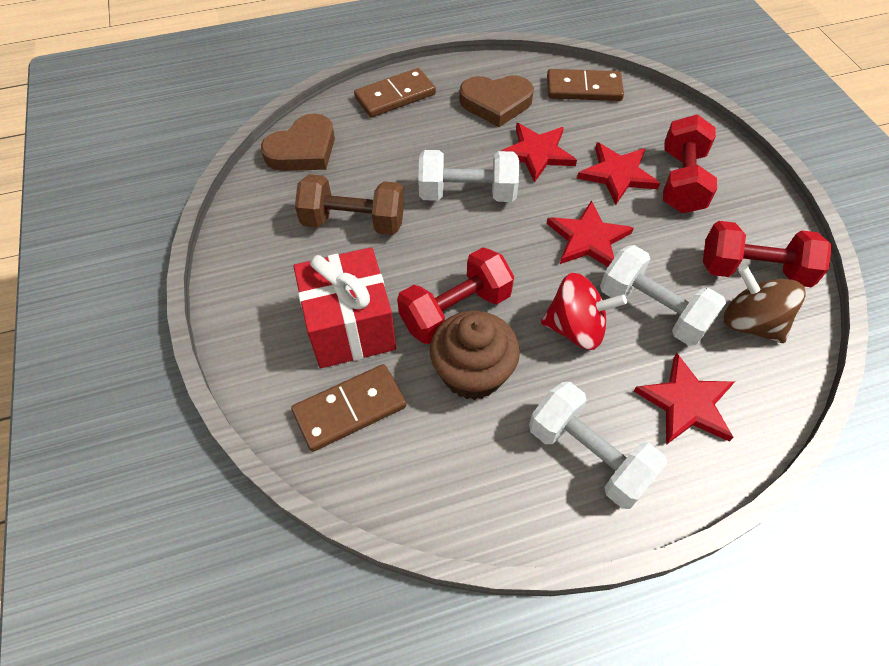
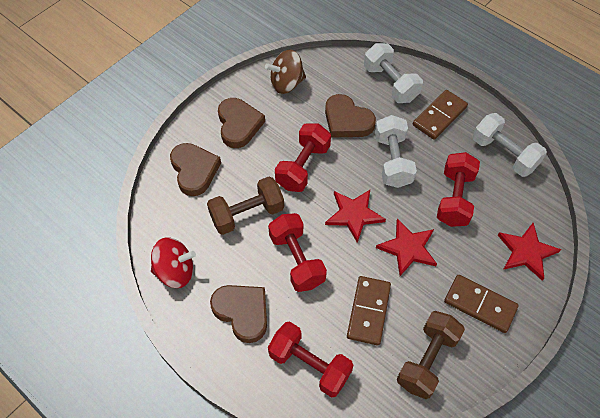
brown cupcake: [430,311,520,400] = 1 -> none = 0
brown dumbbell: [295,174,404,235] = 1 -> [207,177,284,235] [397,311,465,399] = 2
brown heart: [261,114,335,171] [459,75,534,127] = 2 -> [170,143,221,196] [210,285,267,343] [218,98,265,148] [325,94,376,138] = 4
red dumbbell: [397,247,514,344] [663,114,717,213] [703,221,832,287] = 3 -> [268,213,327,292] [268,322,354,397] [275,123,331,192] [437,152,480,227] = 4
red gift: [293,247,396,368] = 1 -> none = 0
red star: [501,123,577,183] [547,200,634,267] [577,142,660,205] [634,353,734,445] = 4 -> [325,190,386,243] [376,219,437,276] [498,223,561,281] = 3

